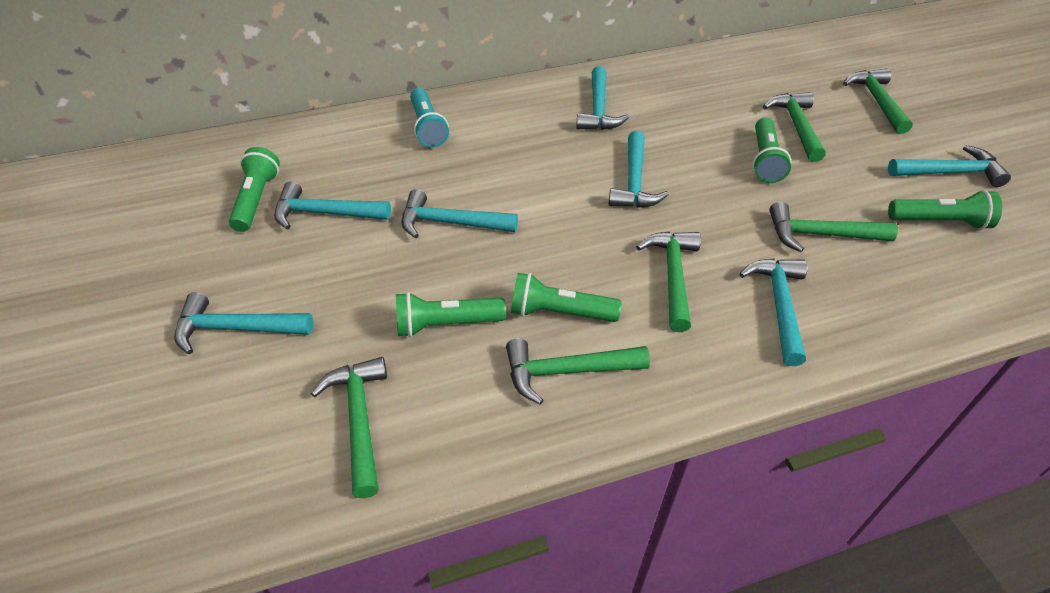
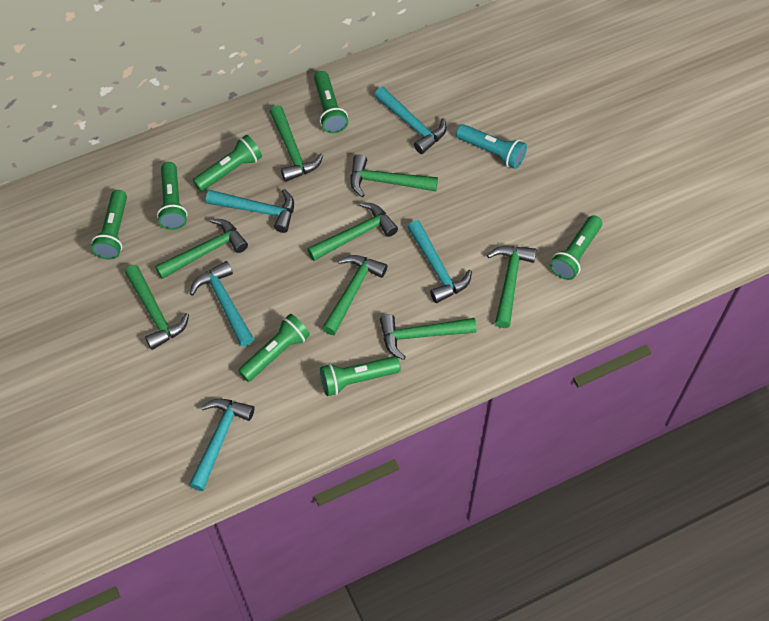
green flashlight: [229,147,280,232] [396,292,506,337] [511,273,622,322] [752,117,791,183] [888,190,1002,230] = 5 -> [91,190,127,260] [157,162,188,230] [193,135,262,191] [238,314,310,382] [314,71,348,133] [320,356,401,396] [550,215,602,280] = 7
green hammer: [311,357,387,498] [506,339,650,405] [636,231,701,332] [763,92,826,162] [769,202,898,252] [843,69,913,134] = 6 -> [125,265,189,350] [155,219,248,279] [270,105,323,182] [307,202,398,261] [322,255,387,335] [350,154,438,197] [380,314,477,360] [487,246,536,328] = 8
turquoise hammer: [174,292,313,354] [274,181,391,230] [402,189,518,239] [576,66,629,130] [609,131,669,208] [740,259,808,366] [888,145,1011,187] = 7 -> [189,399,254,491] [190,261,254,346] [206,189,294,233] [374,87,447,154] [407,220,472,303] = 5

